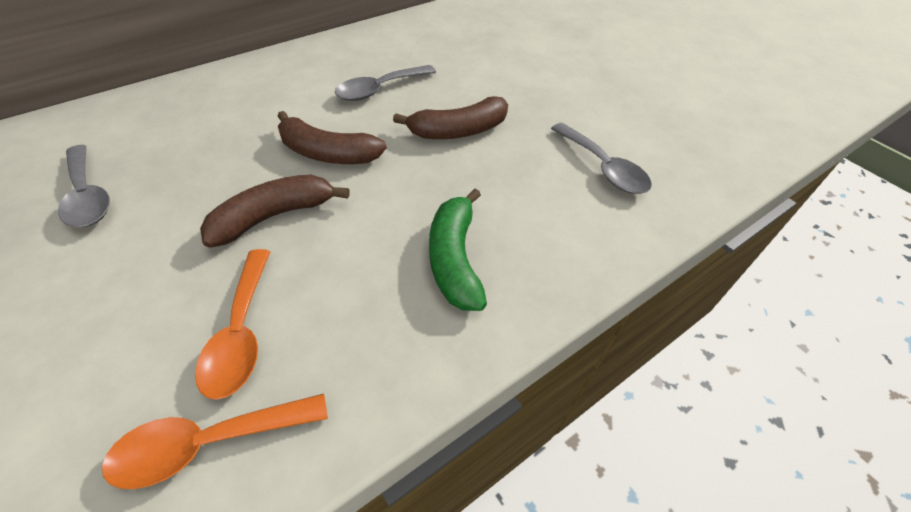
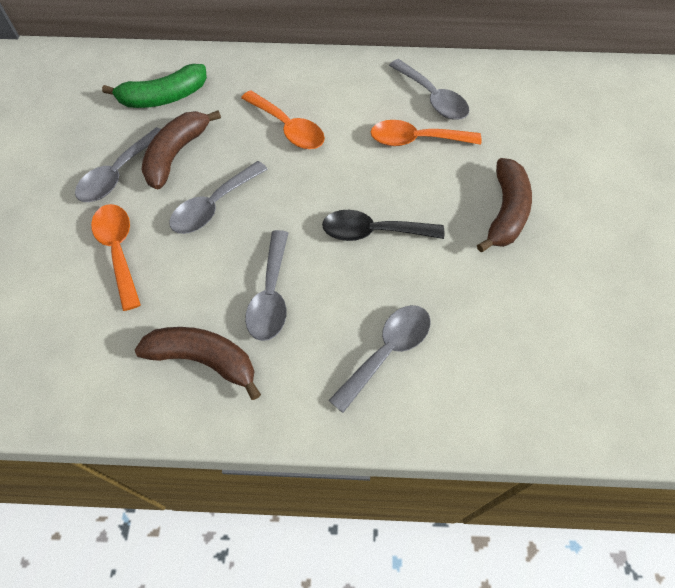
black spoon: none = 0 -> [322,210,444,241] = 1
grey spoon: [58,145,110,227] [335,65,436,101] [551,123,652,194] = 3 -> [75,127,161,202] [169,161,268,234] [245,230,288,341] [329,305,431,413] [389,59,469,120] = 5
orange spoon: [102,394,328,489] [195,249,270,400] = 2 -> [91,204,141,311] [241,90,325,149] [371,120,481,146] = 3

